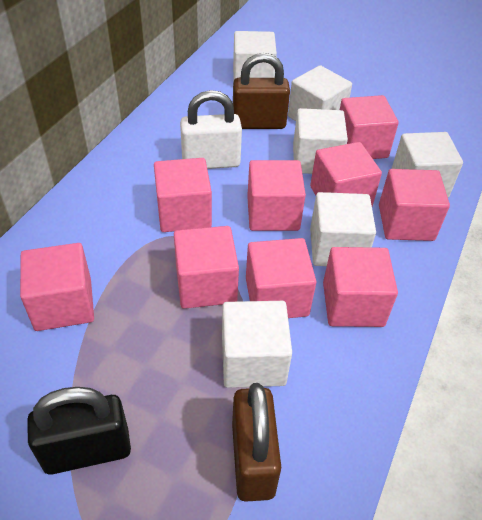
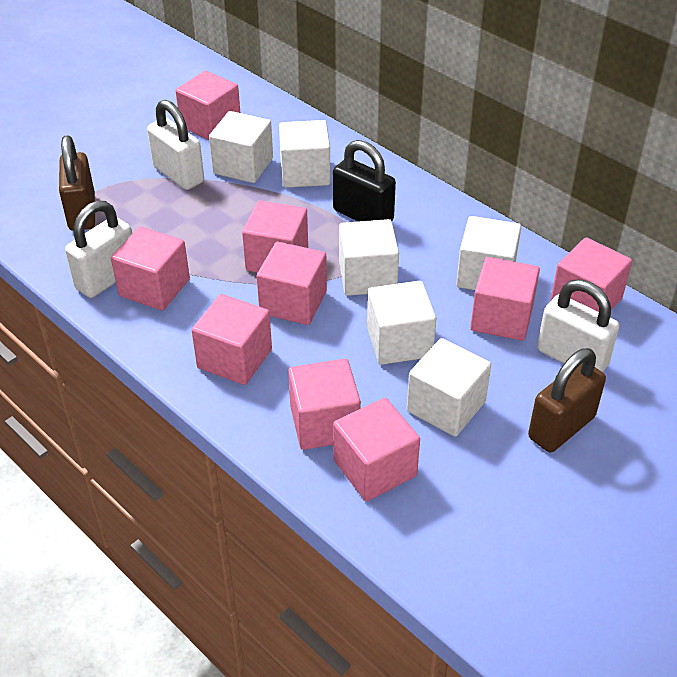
white padlock: [180,90,242,169] = 1 -> [65,200,132,298] [147,100,204,190] [537,279,620,372] = 3

